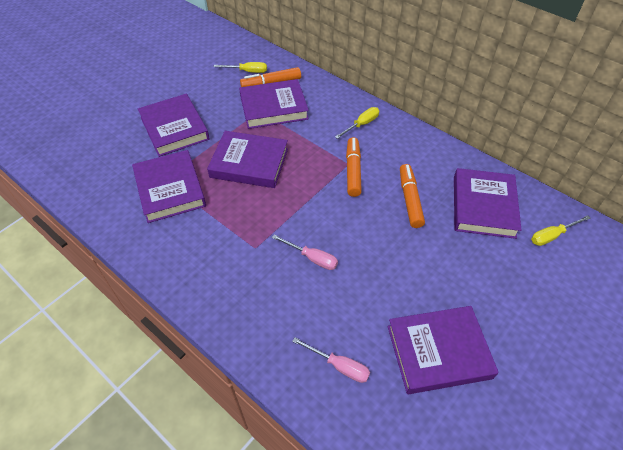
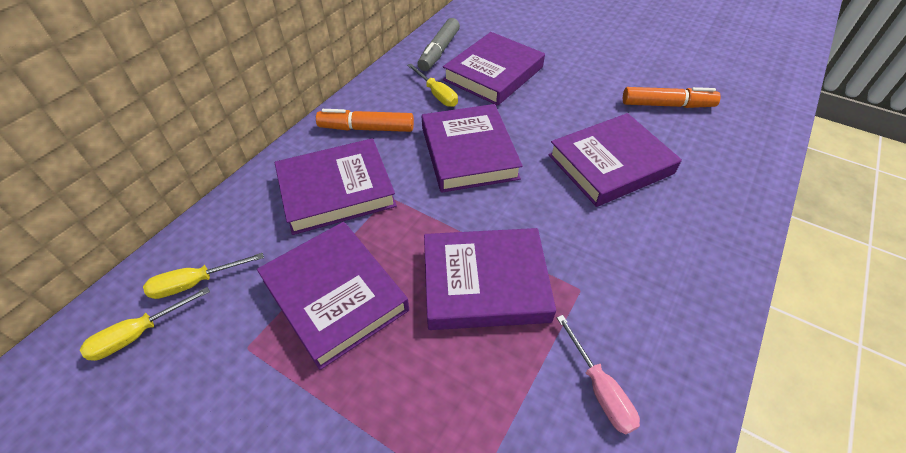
grey marker: none = 0 -> [418,18,460,71] = 1
orange marker: [240,67,301,87] [346,137,362,197] [400,164,425,228] = 3 -> [316,109,414,132] [623,87,721,108] = 2
pink screwdriver: [272,235,338,270] [292,337,370,383] = 2 -> [557,315,640,435] = 1

